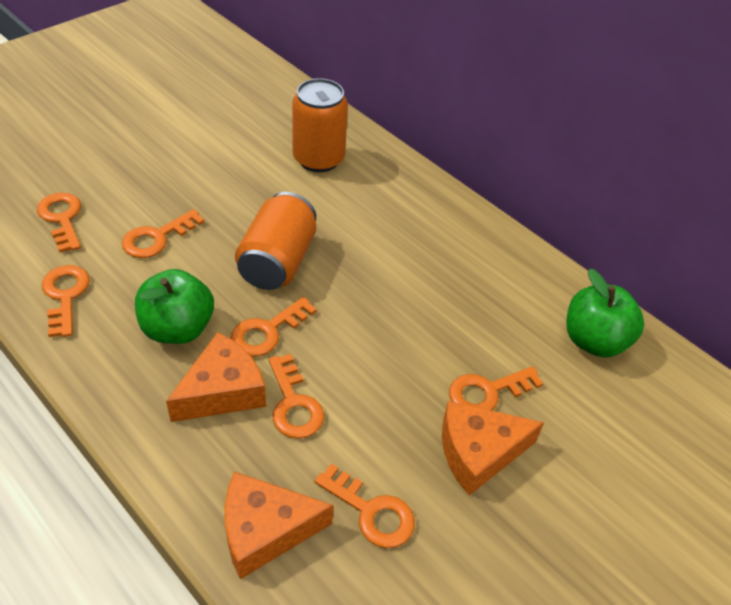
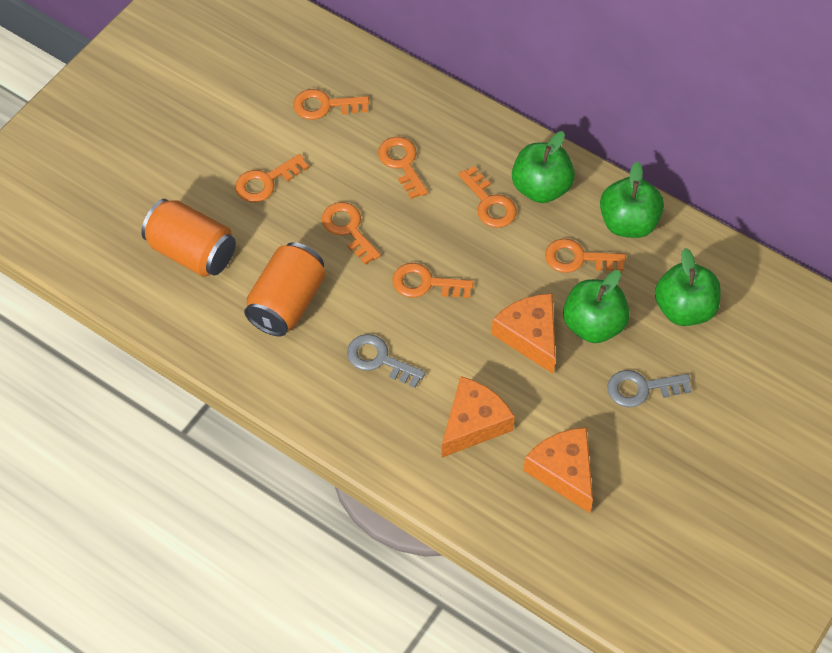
green apple: [135,269,214,344] [566,269,644,358] = 2 -> [512,131,575,203] [563,270,630,343] [600,161,664,238] [655,248,721,326] = 4
grey key: none = 0 -> [347,334,426,388] [607,370,691,407] = 2

